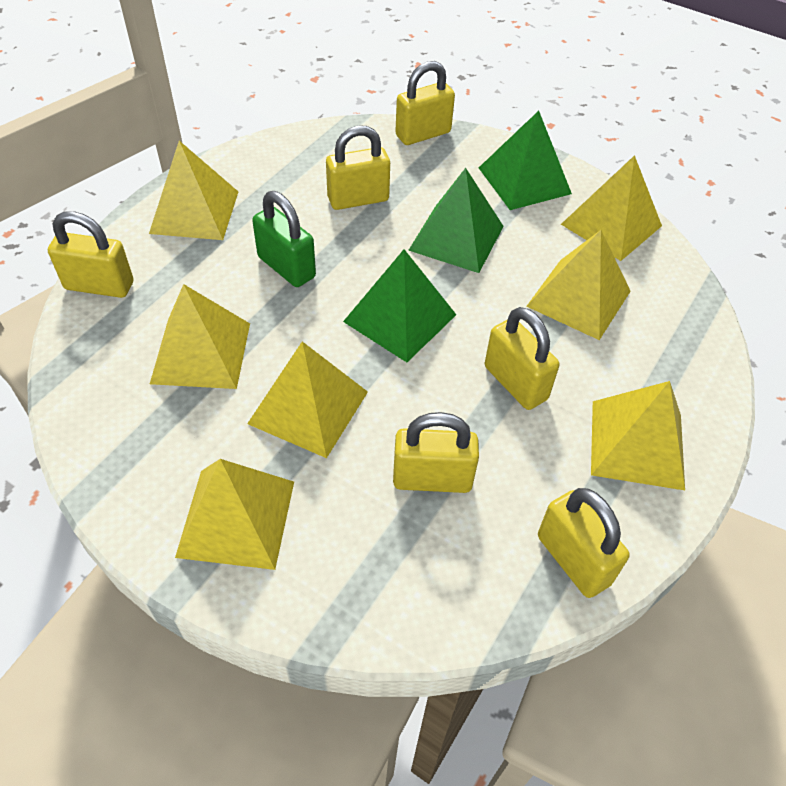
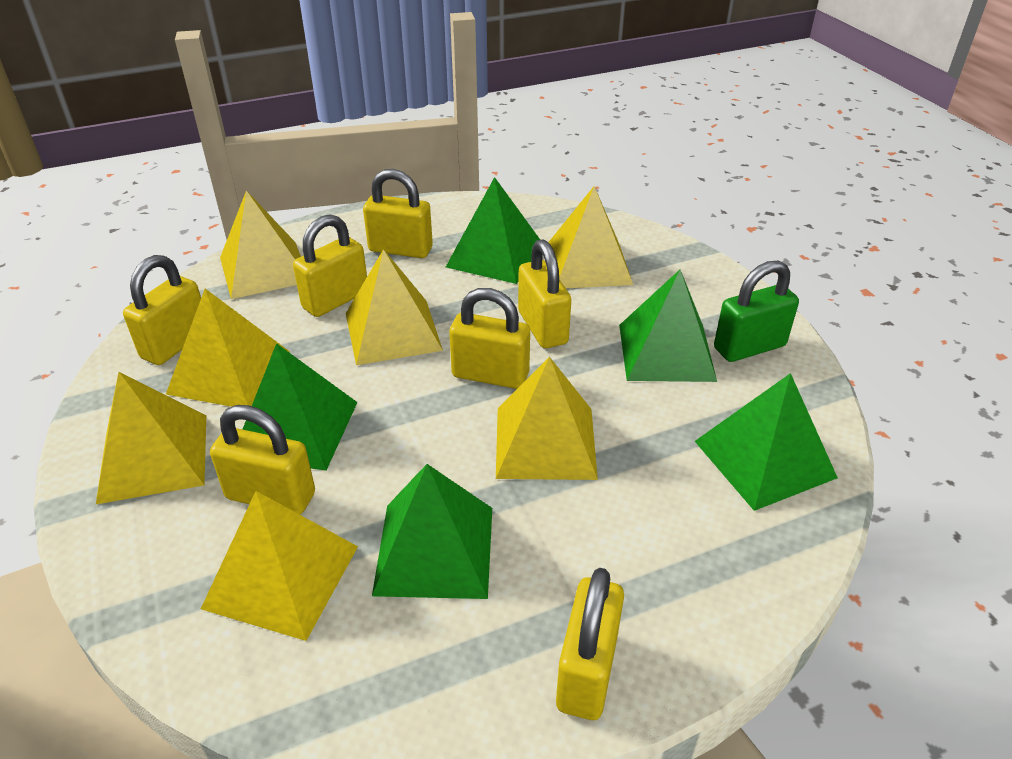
green pyramid: [343,249,456,362] [408,168,504,273] [479,111,572,210] = 3 -> [243,343,357,471] [372,464,492,599] [446,177,540,284] [619,269,717,382] [695,373,838,511] = 5
yellow padlock: [48,211,134,298] [326,126,390,210] [393,412,479,493] [395,61,455,145] [485,307,559,410] [538,488,630,598] = 6 -> [123,255,201,365] [210,405,315,515] [293,214,367,317] [363,169,433,258] [449,288,530,389] [518,239,571,348] [556,568,624,720] = 7

